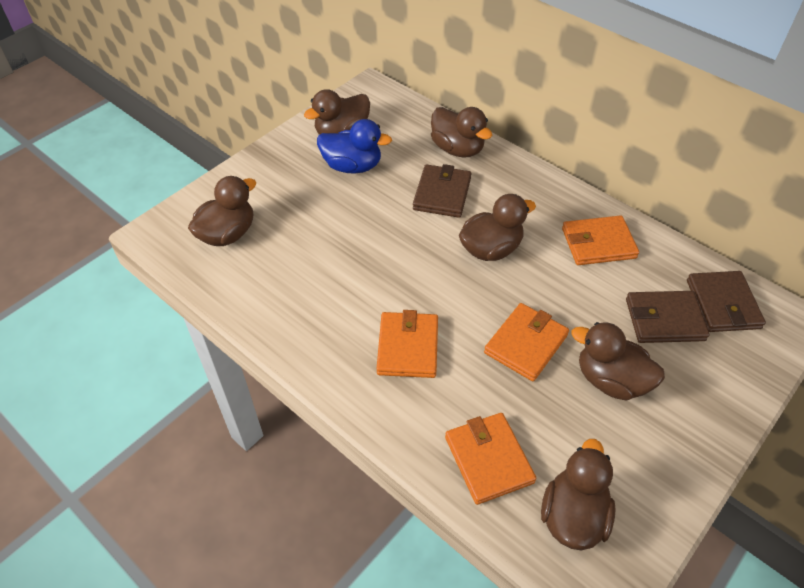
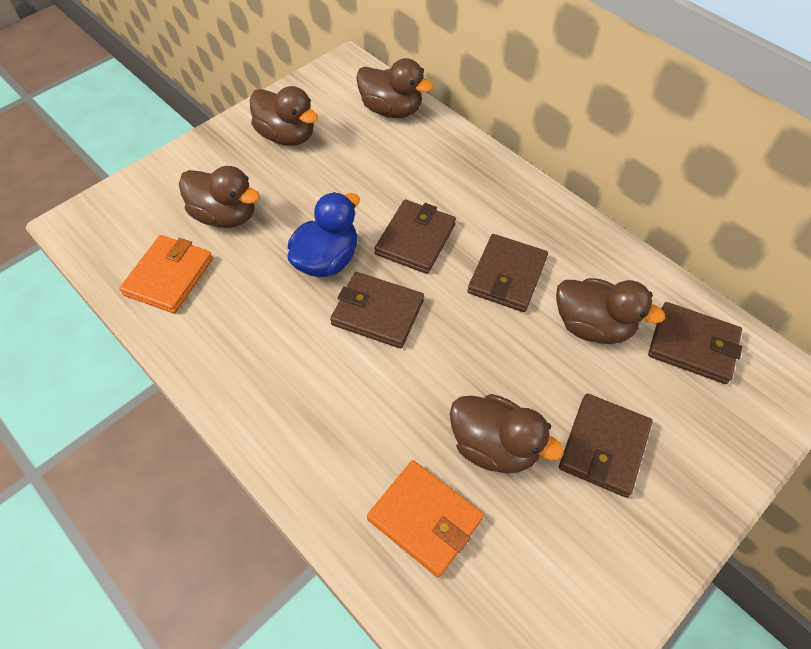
brown duck: [188,176,256,246] [304,89,370,135] [431,107,492,158] [459,194,536,261] [541,439,616,550] [571,322,665,401] = 6 -> [179,166,260,228] [250,86,318,146] [356,58,433,118] [450,394,564,473] [556,278,665,344] = 5
brown wallet: [413,164,471,218] [626,291,710,343] [687,271,766,332] = 3 -> [330,272,424,348] [375,200,456,274] [468,234,548,312] [559,393,652,498] [648,302,742,384] = 5
orange wallet: [376,310,438,378] [445,413,536,505] [484,303,569,381] [562,215,639,265] = 4 -> [119,235,213,314] [367,460,484,577] = 2

